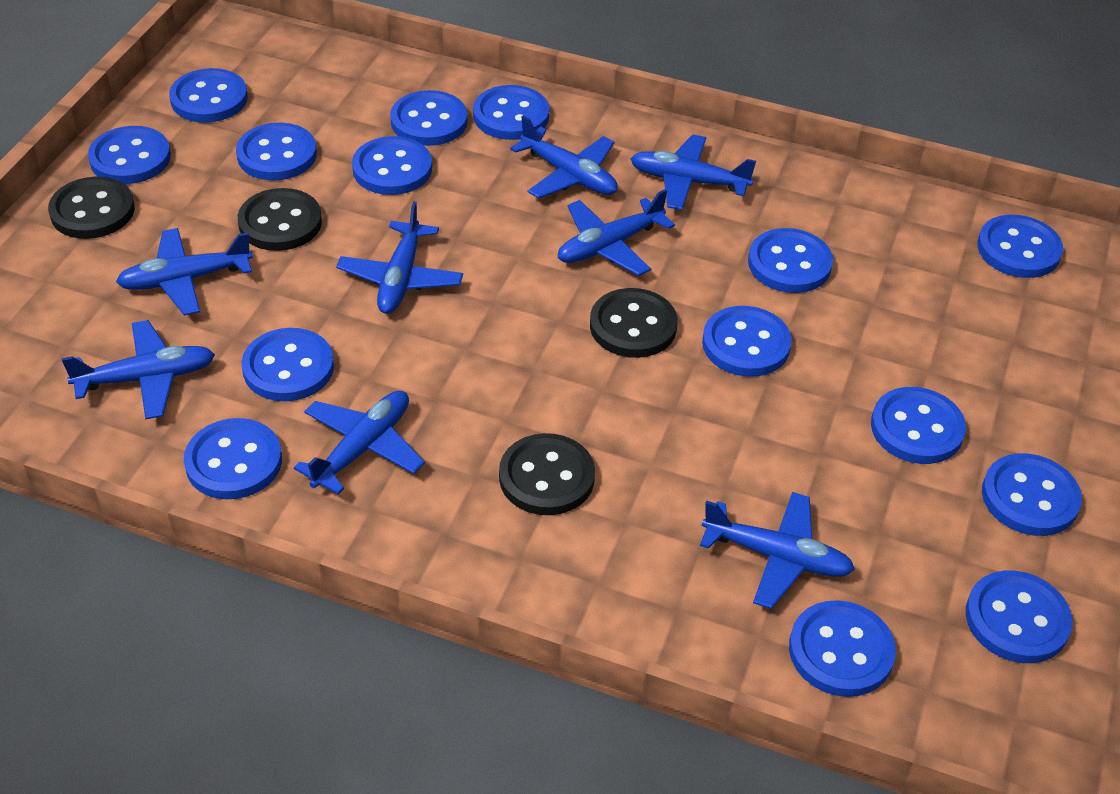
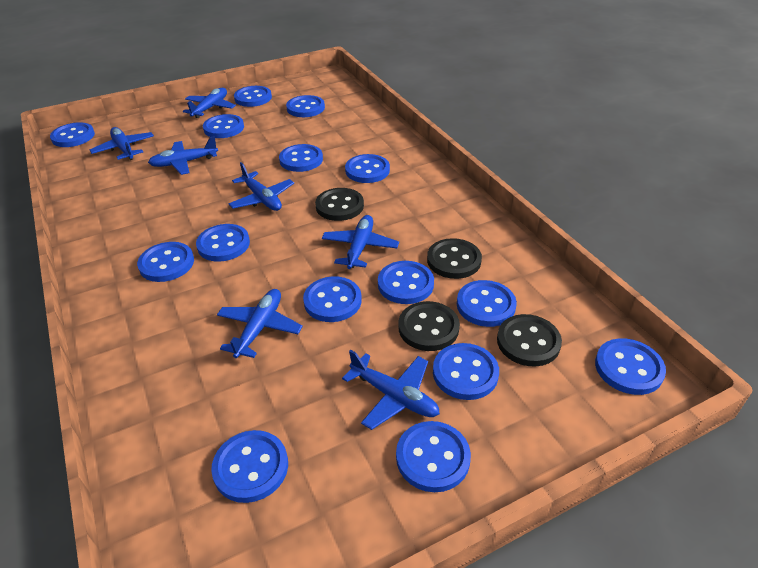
blue plane: [62,320,215,419] [116,228,253,315] [294,391,425,495] [336,201,463,314] [510,115,618,199] [558,189,675,276] [631,134,756,210] [700,492,855,609] = 8 -> [90,127,154,160] [148,136,218,175] [183,88,236,118] [217,289,303,358] [228,162,294,211] [322,215,399,269] [342,350,440,430] = 7

